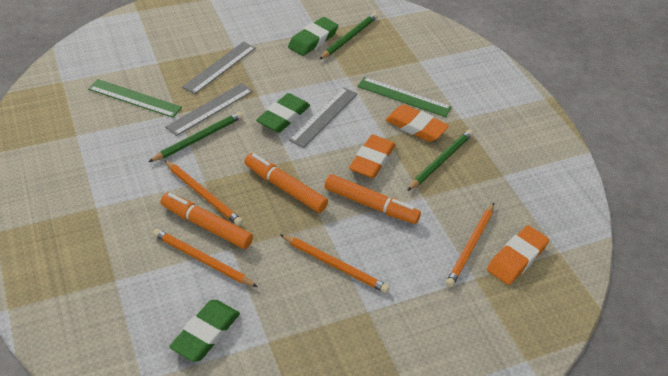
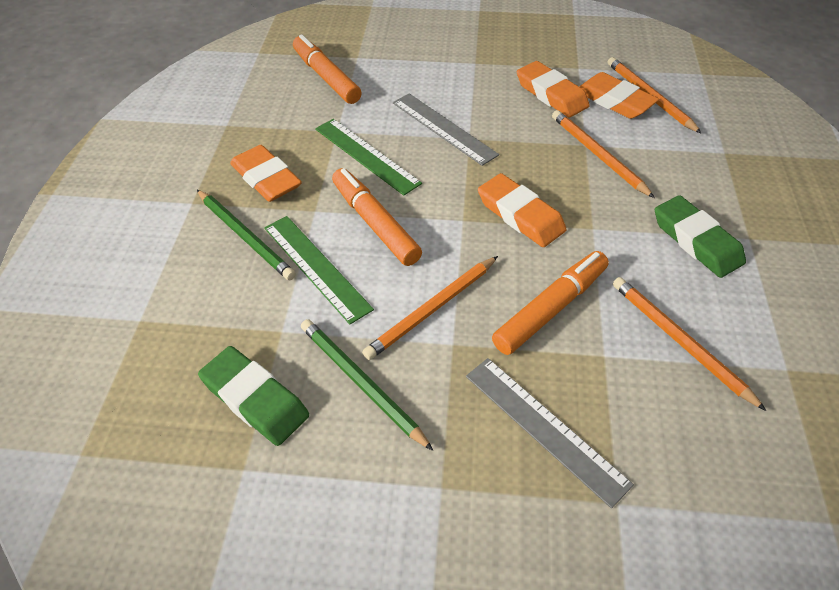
green eraser: [169,300,240,362] [256,93,310,133] [288,17,339,56] = 3 -> [198,346,309,446] [655,195,746,278] = 2
green pencil: [149,112,243,162] [319,13,378,60] [407,129,473,191] = 3 -> [197,190,296,280] [301,319,433,451] = 2
grey ruler: [165,83,253,136] [182,42,256,94] [289,87,357,148] = 3 -> [393,93,499,166] [466,358,634,508] = 2
orange eraser: [349,135,396,178] [385,104,449,142] [487,225,549,285] = 3 -> [230,145,302,202] [478,173,566,247] [517,61,590,118] [579,72,659,119] = 4

